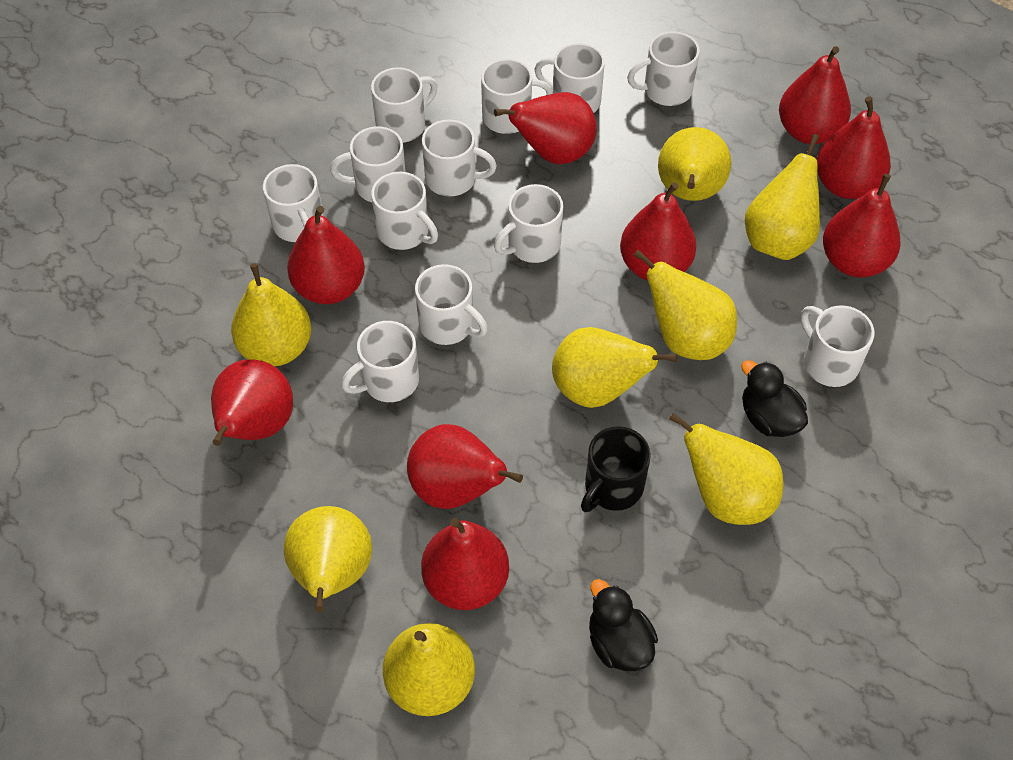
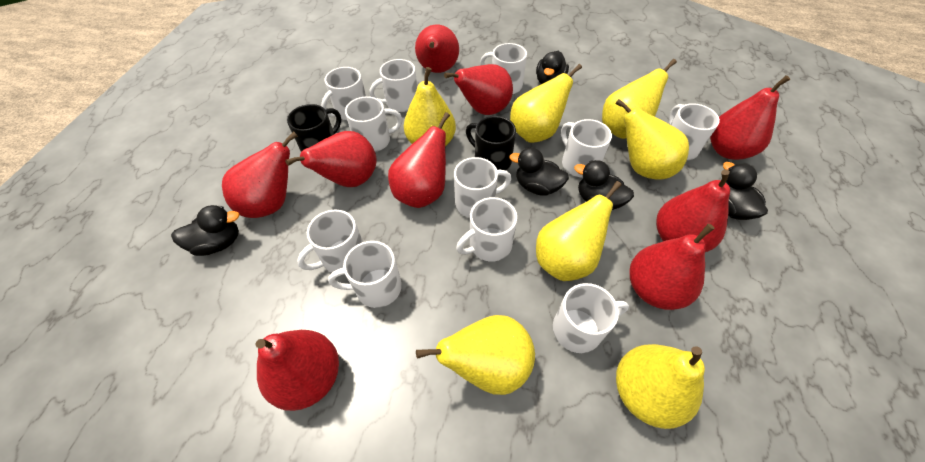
black duck: [589,579,658,671] [741,360,808,437] = 2 -> [171,205,240,256] [509,148,569,196] [536,51,569,84] [574,160,634,210] [723,162,768,220] = 5
black mug: [581,426,651,512] = 1 -> [287,104,341,152] [466,116,516,170] = 2
white mug: [263,164,323,242] [330,126,406,202] [341,321,419,402] [371,67,438,143] [371,172,438,250] [415,264,488,345] [422,120,497,196] [481,59,553,134] [494,184,563,263] [534,43,605,113] [627,31,700,106] [801,305,875,387] = 12 -> [297,210,363,273] [321,67,366,120] [328,241,402,308] [345,96,403,152] [369,59,417,112] [454,157,511,218] [456,197,517,262] [480,43,527,94] [553,283,629,353] [561,119,612,178] [669,103,720,161] = 11
yellow pear: [231,263,311,367] [284,506,372,612] [383,623,475,716] [552,327,677,408] [633,250,737,360] [658,127,731,201] [669,412,784,525] [745,134,820,260] = 8 -> [404,67,456,146] [416,315,535,395] [510,64,582,143] [536,181,622,281] [602,59,677,139] [615,99,689,180] [616,344,705,429] = 7

